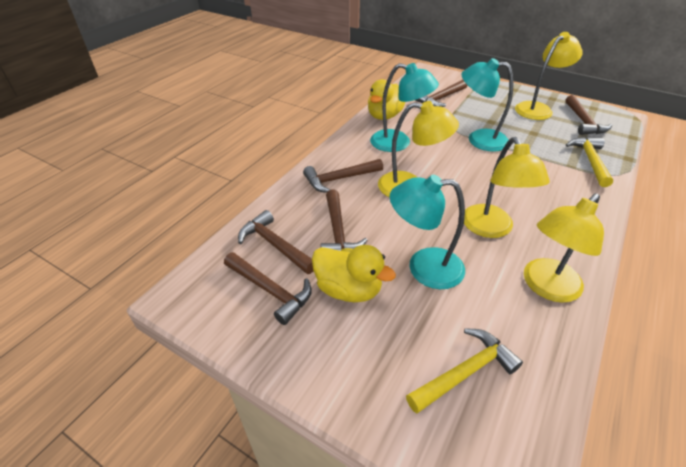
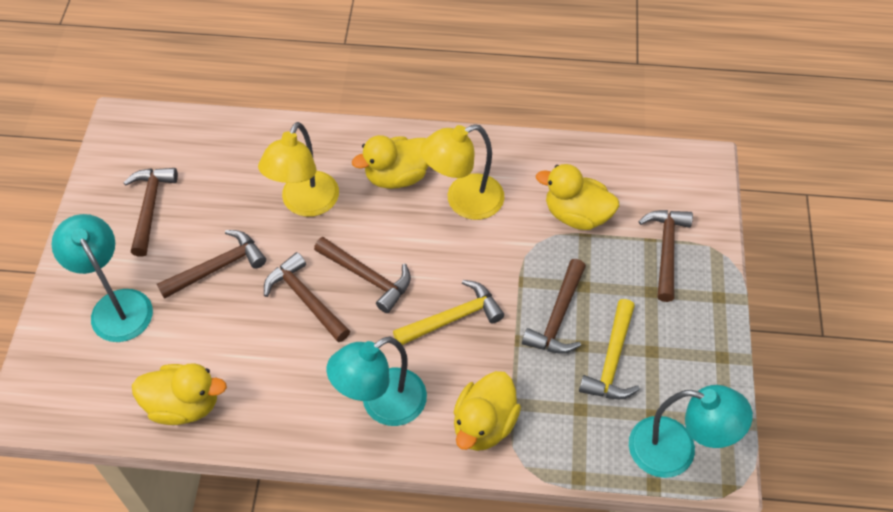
yellow duck: [312,245,396,302] [368,79,405,120] = 2 -> [132,363,227,425] [352,135,429,189] [454,371,521,451] [536,164,619,230] = 4
yellow lamp: [378,101,459,197] [464,137,550,238] [515,32,583,120] [524,193,604,303] = 4 -> [258,122,339,217] [420,124,504,220] = 2

